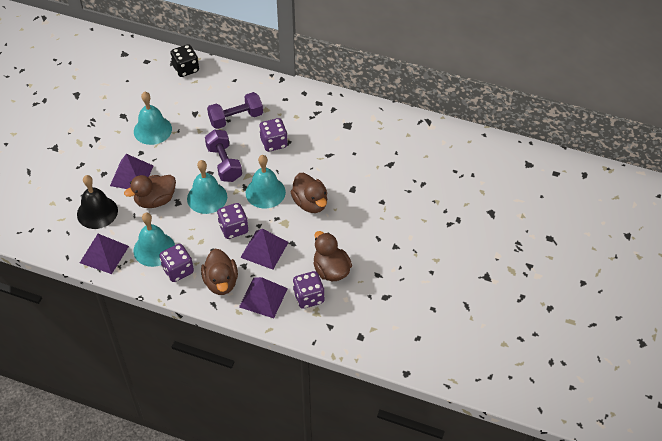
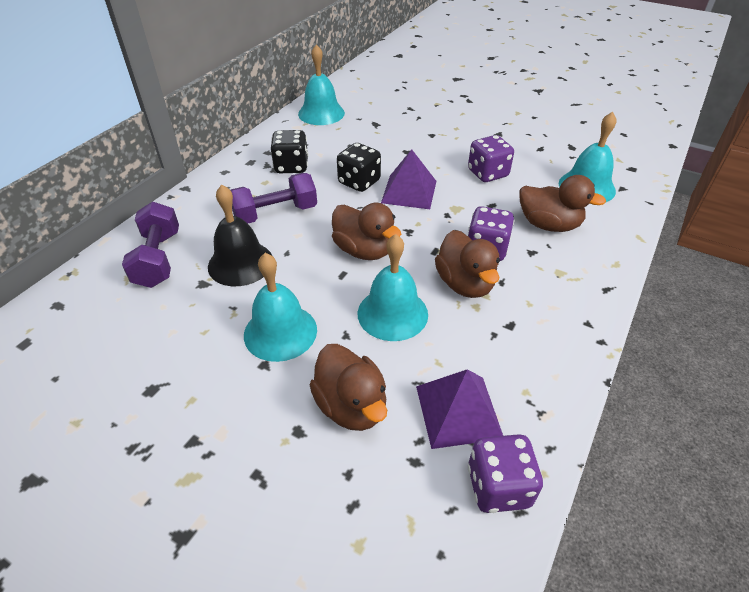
black dice: [170,44,199,77] = 1 -> [271,130,308,173] [337,143,381,192] = 2
purple dice: [159,244,194,282] [217,203,248,239] [259,118,288,152] [293,271,325,309] = 4 -> [468,135,514,182] [468,206,514,261] [468,434,543,513] = 3
purple pyramid: [80,234,129,274] [110,154,153,189] [239,277,288,318] [240,229,289,270] = 4 -> [381,149,436,209] [416,369,503,449] = 2

